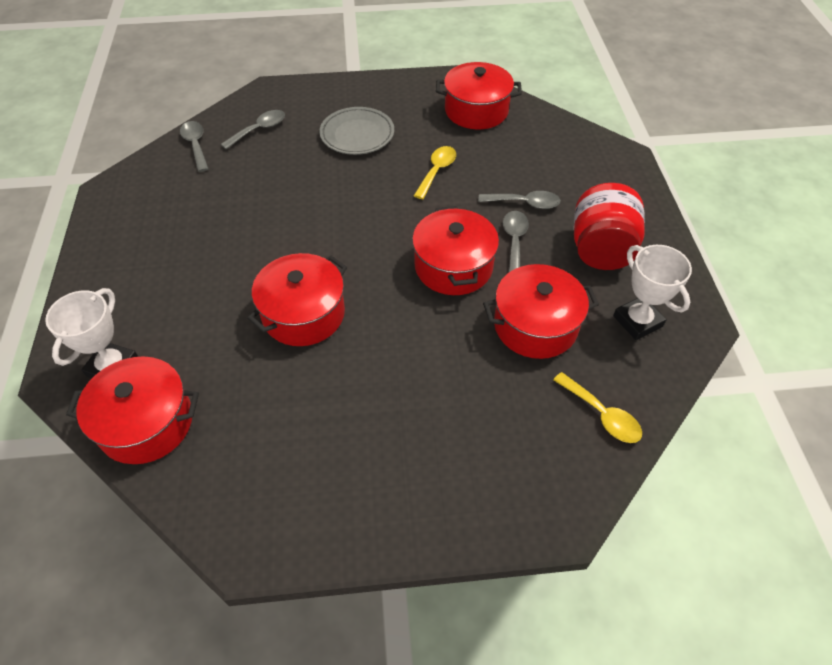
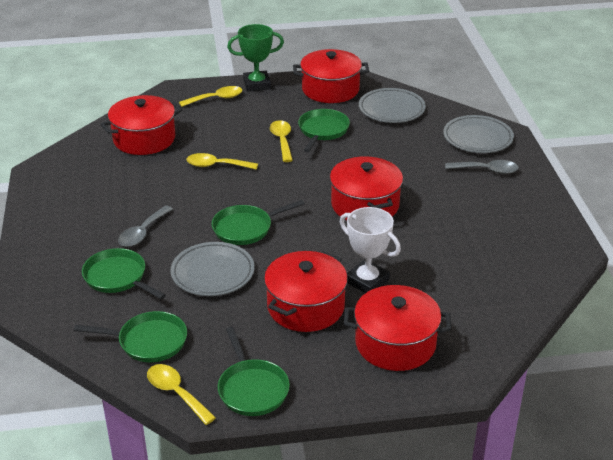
green pan: none = 0 -> [74,311,187,362] [82,248,166,299] [212,200,305,245] [218,327,290,416] [298,109,350,152] = 5
green trophy: none = 0 -> [227,24,284,92] = 1
grey plate: [319,107,394,155] = 1 -> [171,242,254,296] [359,88,426,123] [443,115,514,153] = 3
grey spoon: [180,121,209,172] [221,110,285,149] [478,191,561,209] [503,211,529,273] = 4 -> [118,205,173,247] [445,160,519,174] = 2
red jar: [574,183,645,270] = 1 -> none = 0
white trophy: [45,288,138,378] [613,245,692,340] = 2 -> [340,207,401,293] = 1
yellow spoon: [414,146,456,199] [553,372,642,443] = 2 -> [147,364,216,425] [179,86,243,107] [187,153,258,170] [270,120,293,162] = 4

